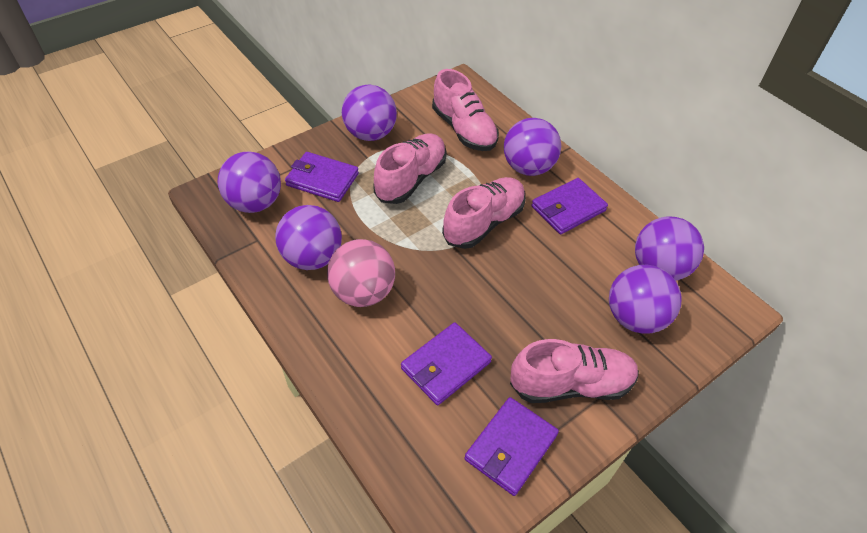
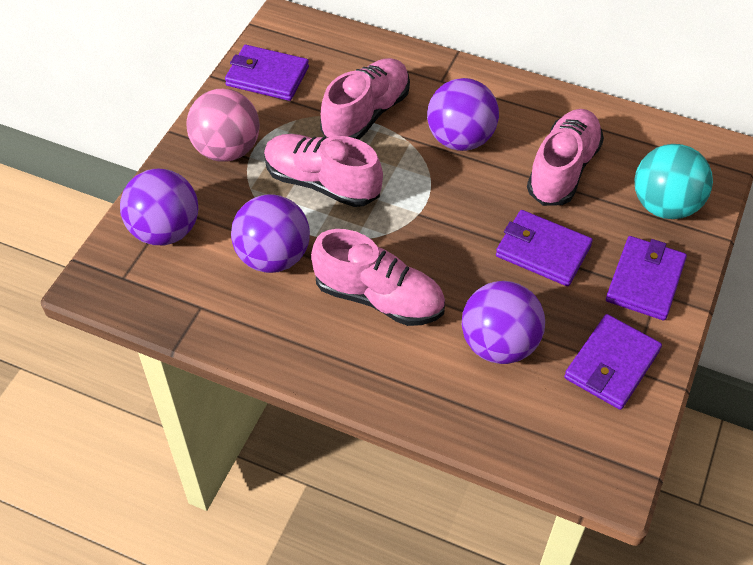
purple ball: [218,151,281,213] [275,205,342,270] [342,84,397,141] [504,118,561,176] [609,265,681,334] [635,216,704,281] = 6 -> [120,169,198,245] [231,194,310,273] [427,78,499,151] [462,281,545,364] = 4
turquoise ball: none = 0 -> [635,144,713,219] = 1

